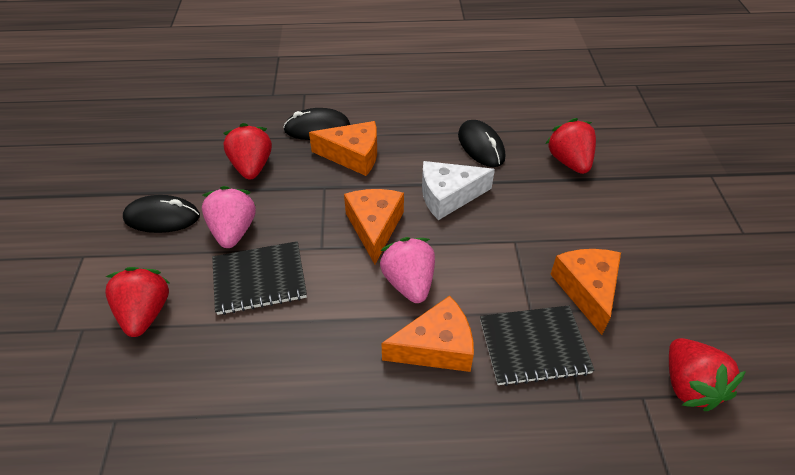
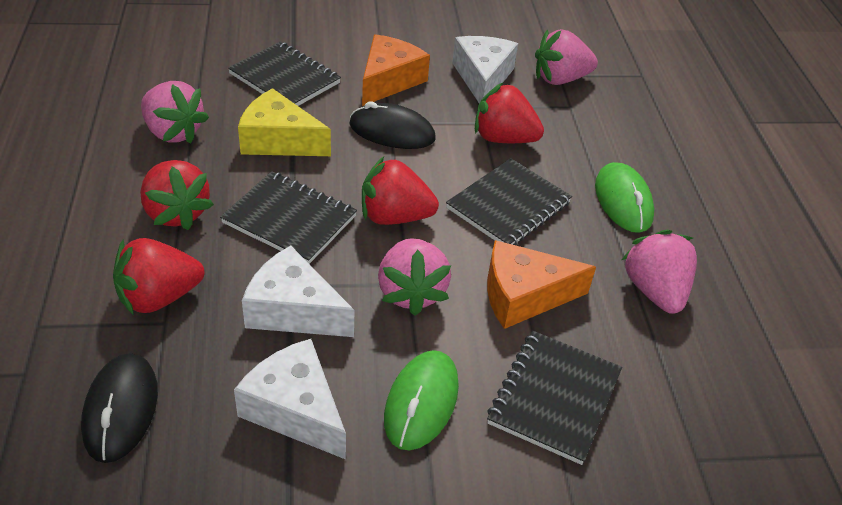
black mouse: [123,195,200,233] [283,108,350,140] [458,120,505,167] = 3 -> [81,353,158,463] [349,102,436,149] = 2
black notebook: [212,241,307,315] [480,306,595,386] = 2 -> [220,171,357,264] [228,42,341,106] [446,158,572,245] [487,331,622,465] = 4
green mouse: none = 0 -> [384,350,459,450] [595,162,654,233] = 2
orange cheese: [309,121,377,176] [344,189,404,264] [381,296,474,372] [550,249,621,335] = 4 -> [362,34,430,106] [487,240,596,329] = 2
pink strawberry: [202,186,256,248] [380,237,435,303] = 2 -> [141,81,209,144] [378,238,451,316] [535,29,598,85] [622,229,697,314] = 4
white cheese: [422,161,495,220] = 1 -> [234,339,346,460] [242,246,355,337] [452,36,518,104] = 3
yellow cheese: none = 0 -> [238,88,331,156] = 1

